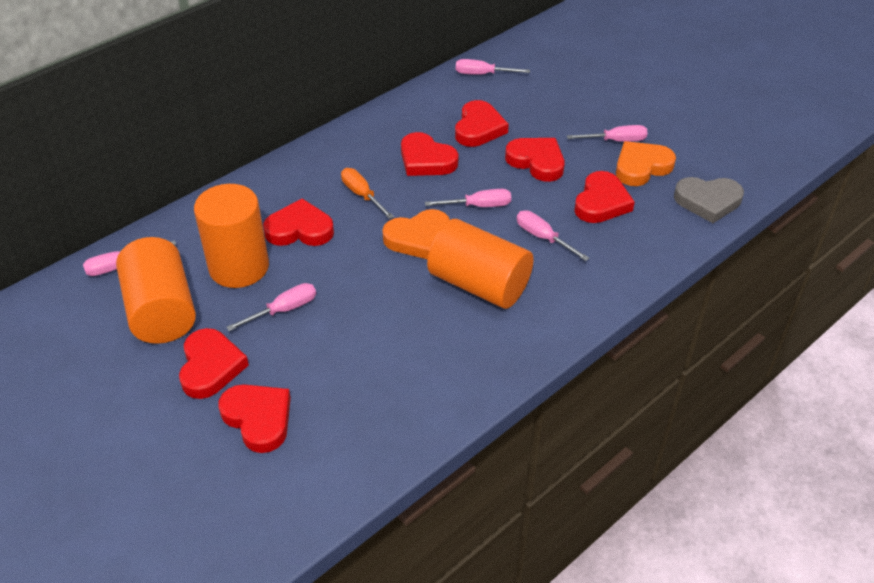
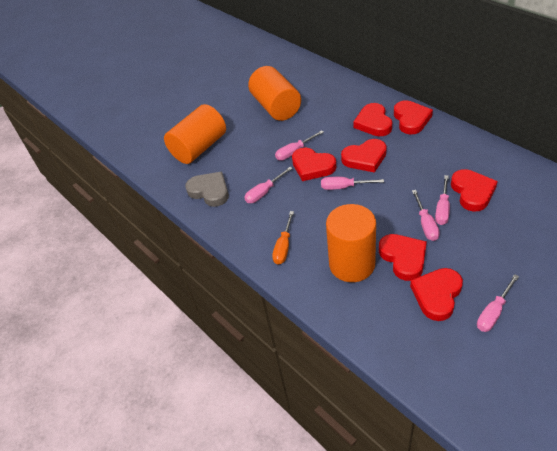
orange heart: [382,209,450,259] [616,141,676,186] = 2 -> none = 0

